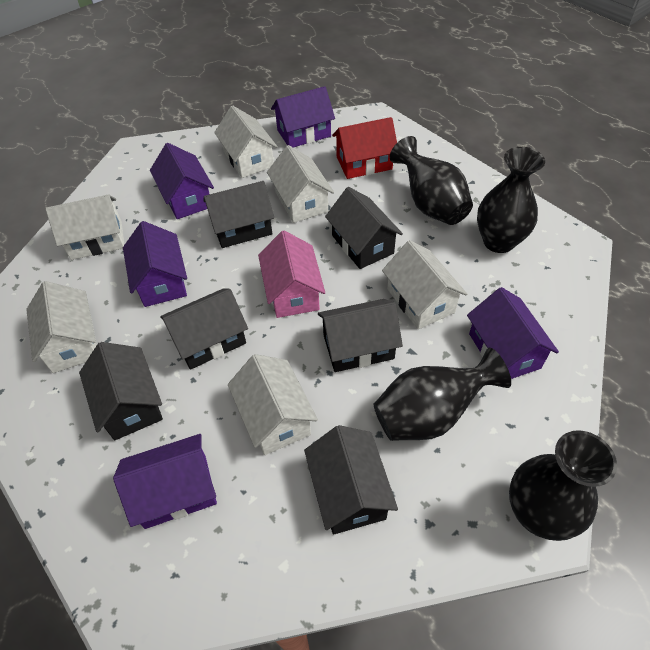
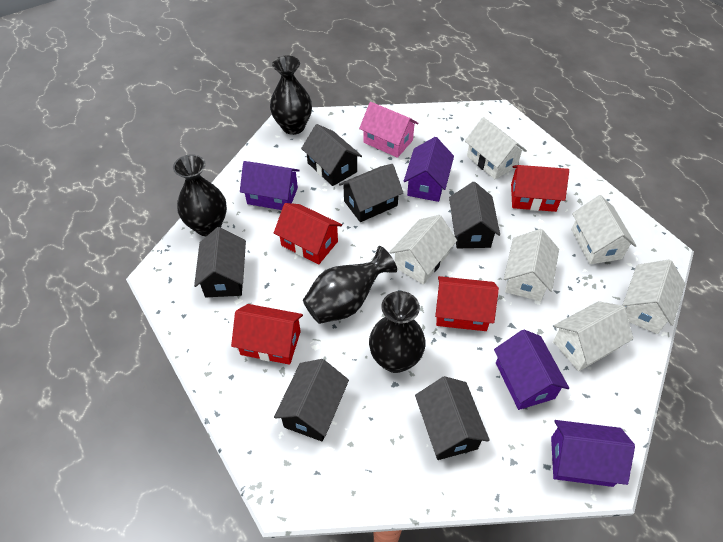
purple house: [113,434,217,529] [123,221,187,307] [150,143,214,219] [271,86,335,148] [467,287,559,379] = 5 -> [240,161,300,210] [404,137,454,202] [494,330,569,410] [551,420,635,487] = 4
red house: [332,117,397,179] = 1 -> [231,304,303,365] [274,203,342,264] [435,276,499,331] [511,165,569,212] = 4

